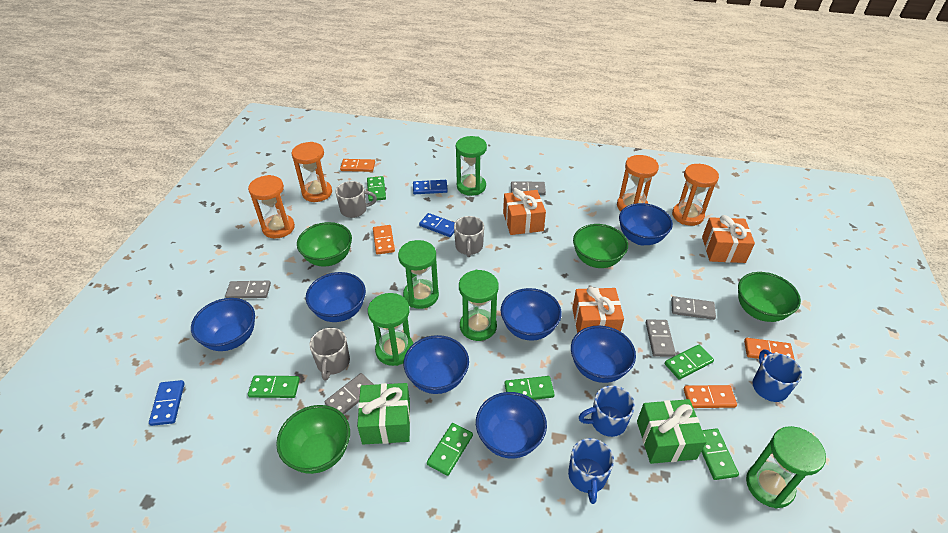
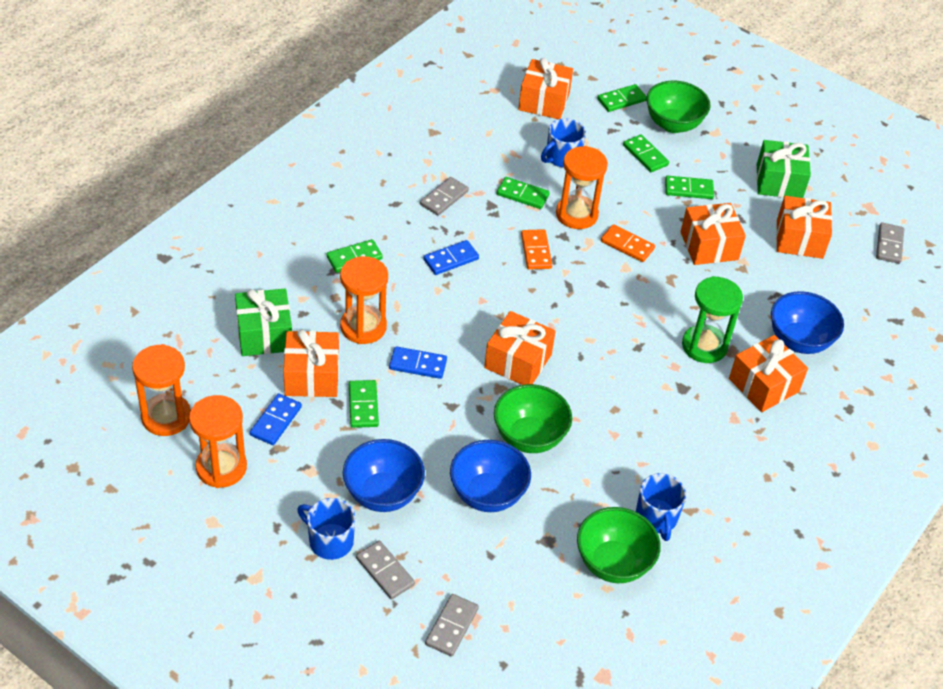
blue bowl: [191,298,255,351] [306,272,366,322] [404,335,469,394] [476,392,547,459] [501,288,562,341] [571,325,636,383] [619,203,673,245] = 7 -> [343,439,425,512] [450,440,531,512] [771,291,844,354] = 3
green bowl: [276,405,350,474] [297,222,352,267] [573,224,628,268] [738,272,801,322] = 4 -> [494,384,572,453] [577,507,661,583] [646,80,711,133] = 3
green hourglass: [368,293,413,366] [398,240,439,309] [456,136,487,196] [459,270,499,341] [746,426,826,508] = 5 -> [682,276,743,363] = 1
grey domino: [225,281,271,298] [325,373,374,415] [511,181,546,195] [646,319,676,357] [671,296,716,320] = 5 -> [356,541,415,599] [420,177,469,216] [425,594,479,657] [876,222,904,264] = 4
grey mug: [309,328,350,381] [335,181,377,218] [454,216,484,257] = 3 -> none = 0
orange domino: [340,159,375,172] [373,225,395,255] [684,385,737,408] [744,338,795,360] = 4 -> [521,229,552,270] [601,224,655,262] = 2
orange gift: [503,189,546,235] [572,287,624,333] [702,215,755,263] = 3 -> [283,329,339,397] [484,311,556,385] [518,58,573,119] [680,203,746,265] [729,335,808,412] [776,196,832,259] = 6

